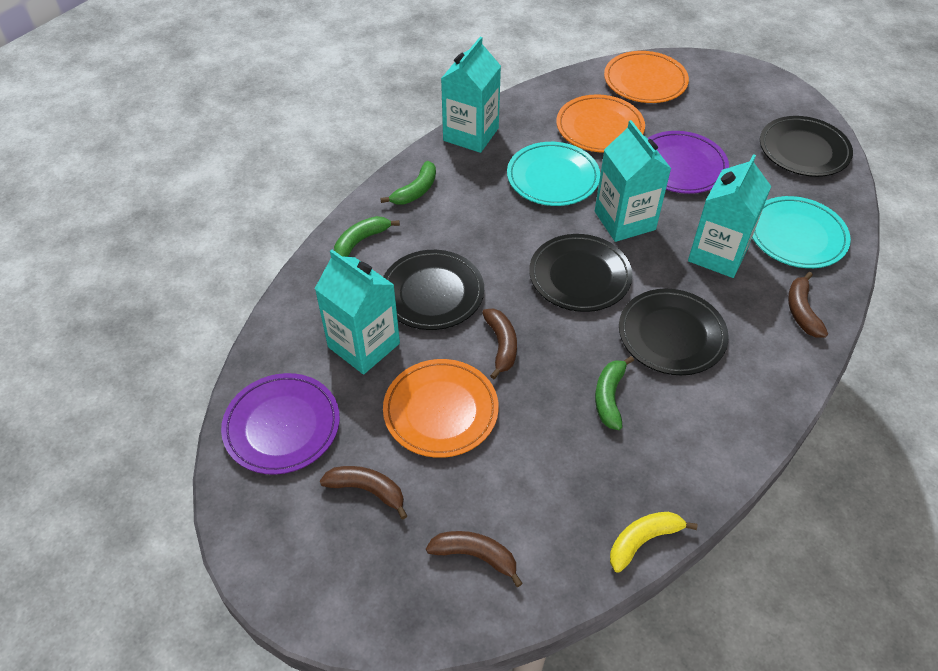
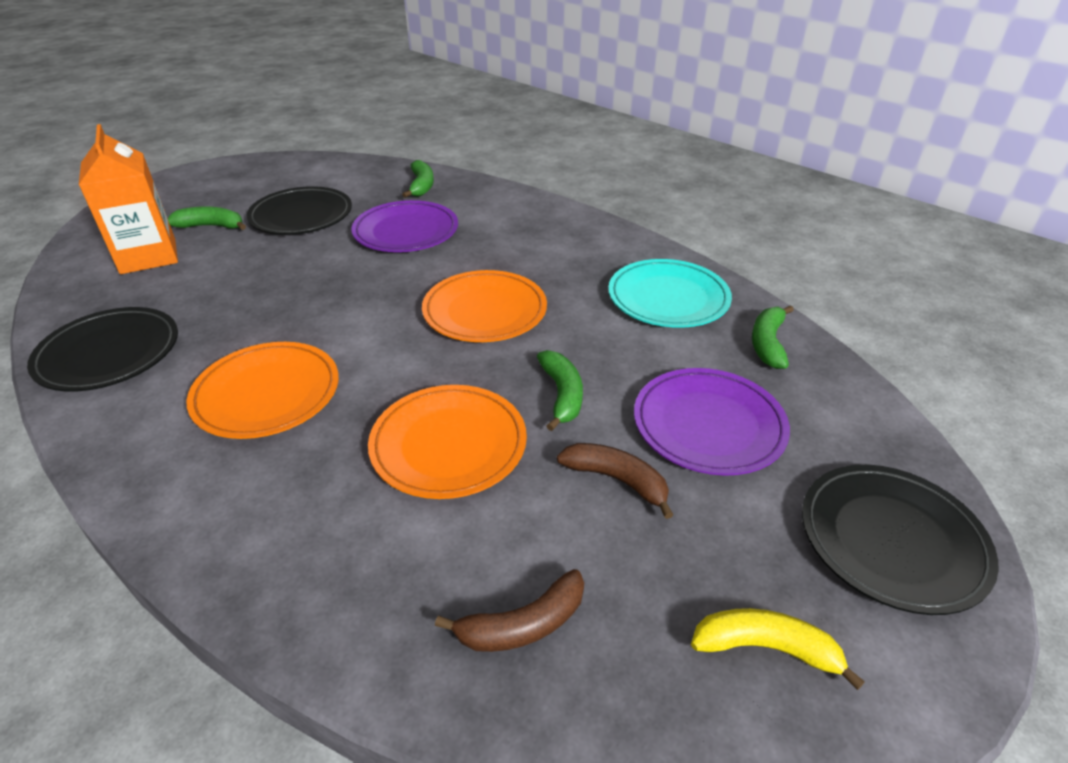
black plate: [383,250,484,330] [529,234,632,312] [619,289,729,375] [760,116,853,177] = 4 -> [27,307,178,392] [246,186,352,235] [802,465,999,615] = 3
brown banana: [320,466,407,519] [426,531,523,587] [482,308,517,379] [788,272,828,338] = 4 -> [435,569,584,652] [557,443,674,519] = 2
green banana: [334,216,400,257] [380,161,436,205] [595,356,634,430] = 3 -> [168,206,246,230] [402,160,434,198] [537,350,583,431] [752,305,794,369] = 4
orange carton: none = 0 -> [79,124,178,274] = 1
turquoise carton: [315,250,400,374] [441,37,501,153] [595,120,671,242] [688,154,771,278] = 4 -> none = 0
turquoise plate: [507,142,600,206] [752,196,851,268] = 2 -> [608,259,732,328] = 1

